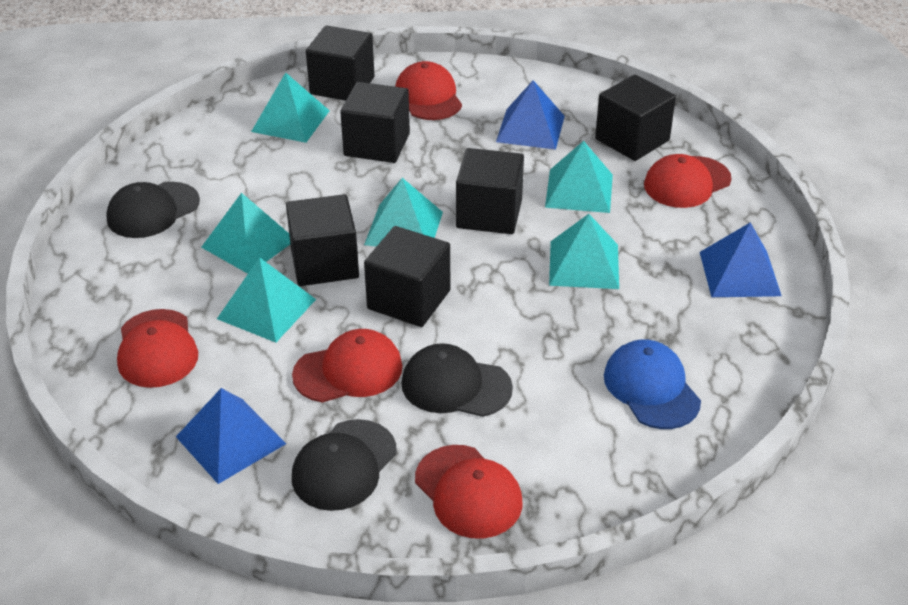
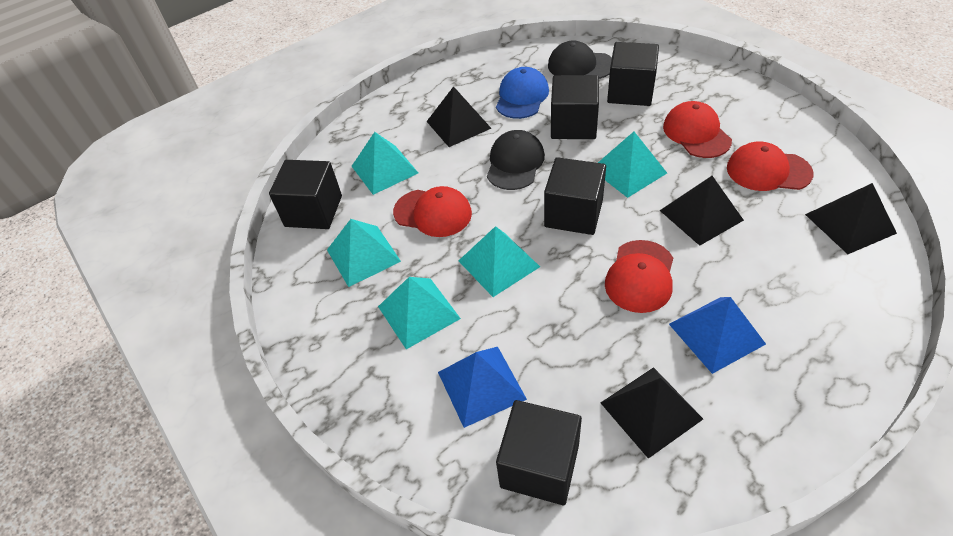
black cap: [106,182,200,238] [292,419,397,511] [401,343,513,417] = 3 -> [487,130,545,190] [548,41,612,79] = 2
black cube: [286,194,359,286] [306,25,375,101] [340,82,410,163] [364,226,450,327] [456,148,524,234] [595,74,676,161] = 6 -> [269,160,342,229] [496,400,582,505] [544,157,606,235] [551,75,599,139] [607,42,659,106] = 5
black pyramid: none = 0 -> [426,86,492,147] [601,367,703,459] [660,176,744,246] [805,183,897,254] = 4
blue pyramid: [176,388,286,484] [496,80,565,150] [700,223,782,297] = 3 -> [438,347,527,428] [669,297,766,374] = 2
red cap: [117,309,198,388] [292,329,403,402] [395,61,462,120] [415,445,522,539] [644,154,732,208] = 5 -> [393,186,472,237] [605,240,673,313] [663,101,732,158] [727,141,814,191] = 4
turquoise pyramid: [201,193,290,274] [217,257,316,343] [251,72,330,143] [364,178,443,247] [545,141,613,213] [549,214,619,289] = 6 -> [327,219,401,287] [352,132,418,195] [378,277,461,349] [459,226,540,297] [598,132,667,198] = 5

